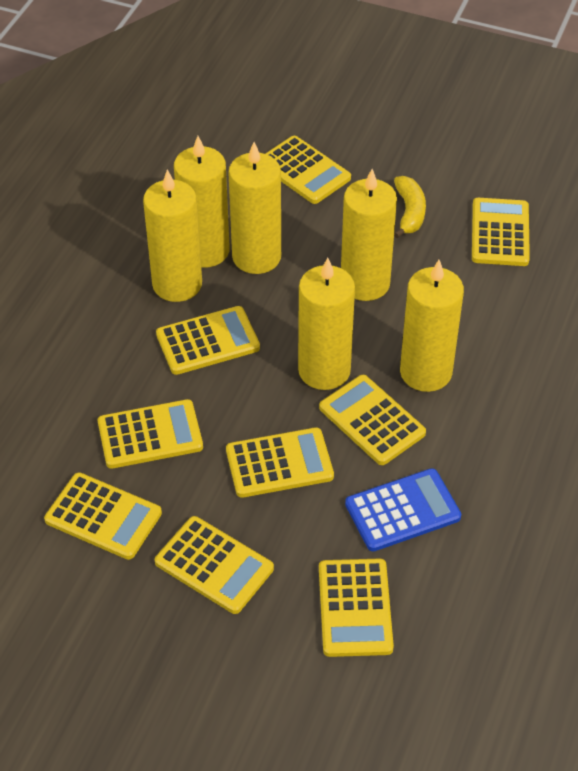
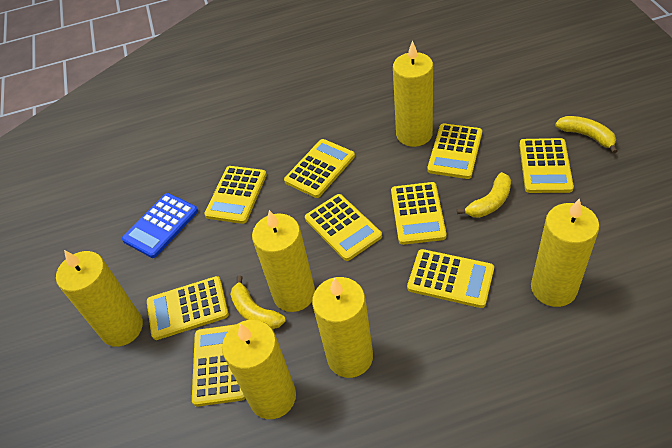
yellow banana: [394,176,426,238] = 1 -> [230,275,286,329] [457,172,511,218] [555,116,618,154] = 3

